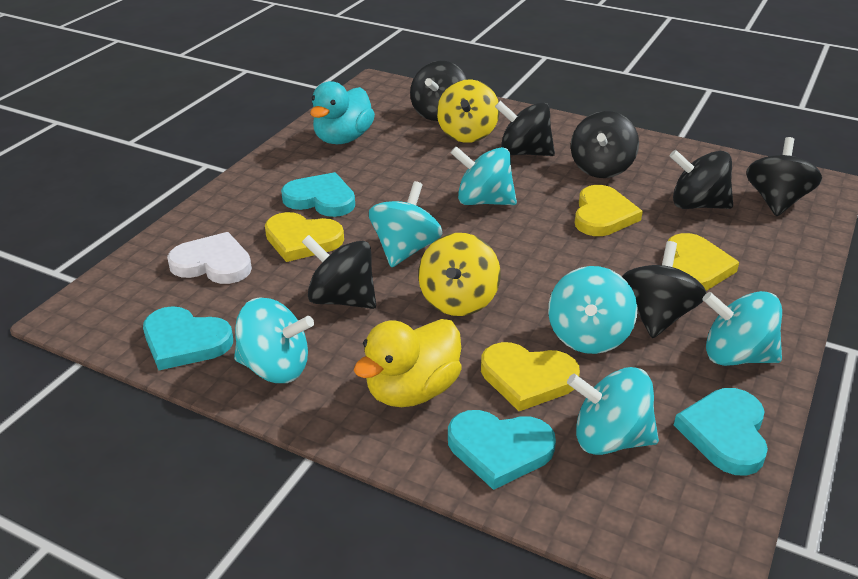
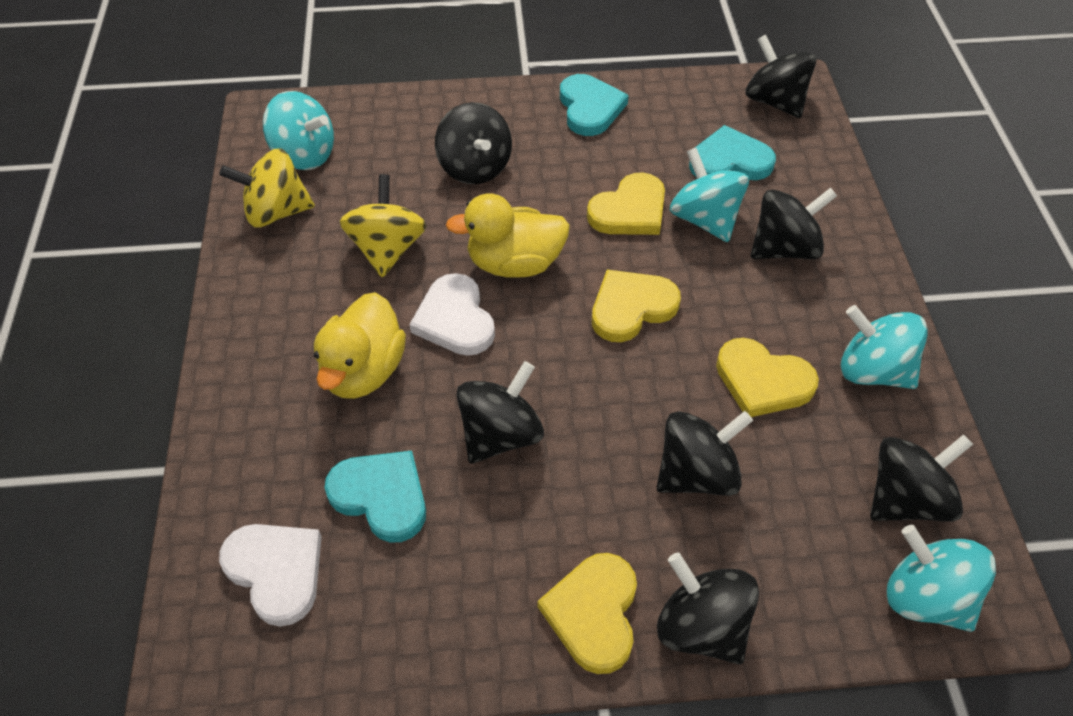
turquoise duck: [310,81,375,144] = 1 -> none = 0
turquoise heart: [143,306,233,370] [281,172,355,217] [448,410,556,490] [674,388,768,476] = 4 -> [324,451,426,543] [560,74,629,136] [689,125,776,180] = 3
turquoise spinning top: [234,297,314,383] [369,181,443,267] [450,146,517,205] [548,266,637,354] [567,367,659,455] [702,291,782,366] = 6 -> [263,91,334,170] [670,148,749,242] [841,305,928,389] [887,525,996,632] = 4
white heart: [167,232,252,284] = 1 -> [219,524,322,627] [409,273,495,356] = 2
yellow duck: [354,319,462,407] = 1 -> [314,292,406,399] [446,193,570,278] = 2

